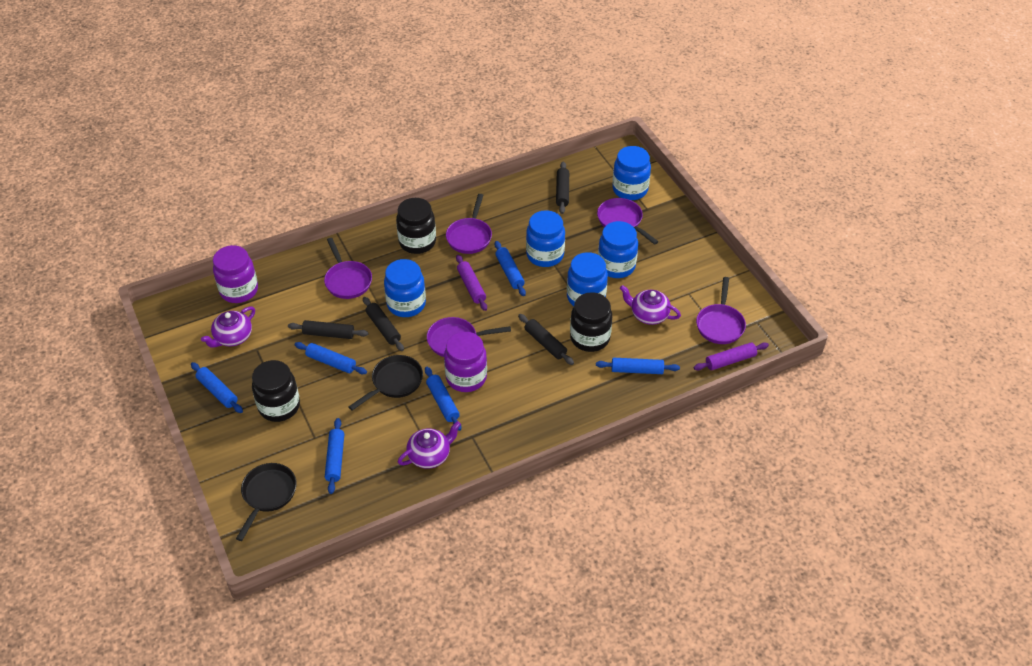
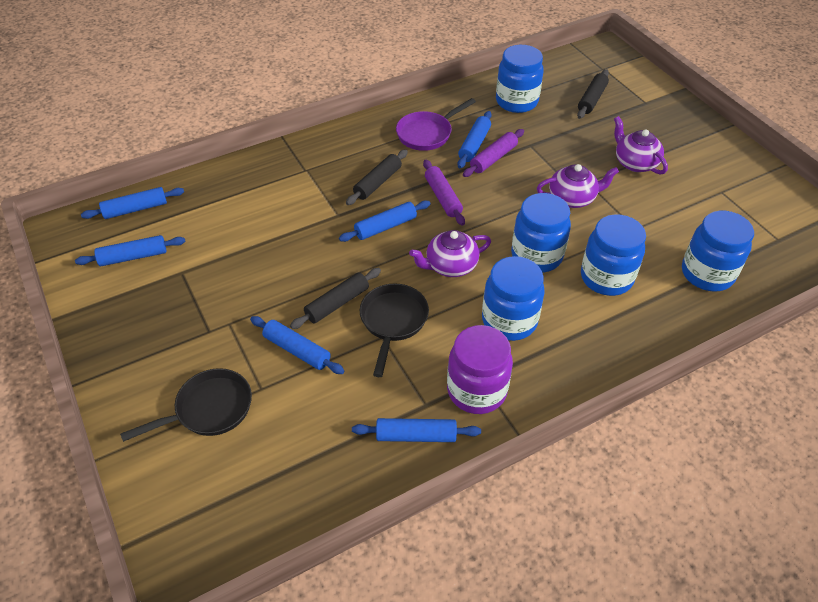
black jar: [252,360,300,422] [396,198,436,254] [570,292,612,352] = 3 -> none = 0
black rolling pin: [288,320,368,339] [363,297,404,351] [518,314,574,365] [556,162,569,214] = 4 -> [290,268,381,329] [346,149,408,205] [577,69,609,119] = 3
purple jar: [213,245,258,303] [444,332,487,392] = 2 -> [447,325,513,414] = 1
purple pan: [324,238,372,299] [427,317,511,357] [446,194,492,254] [597,198,658,245] [696,277,746,344] = 5 -> [396,98,476,151] = 1

